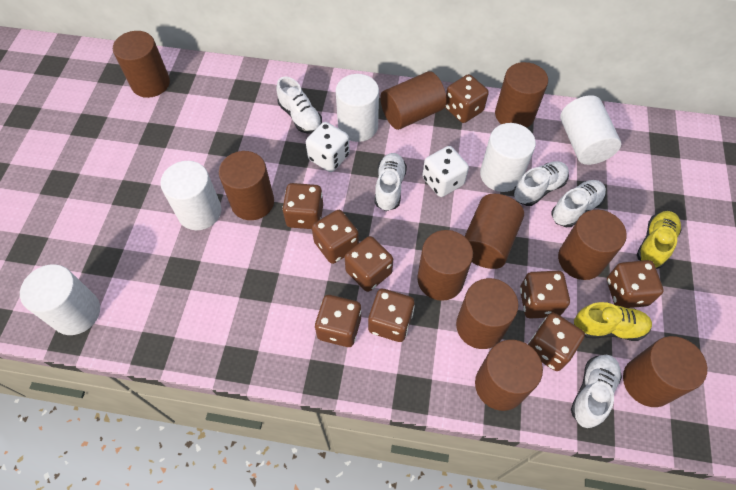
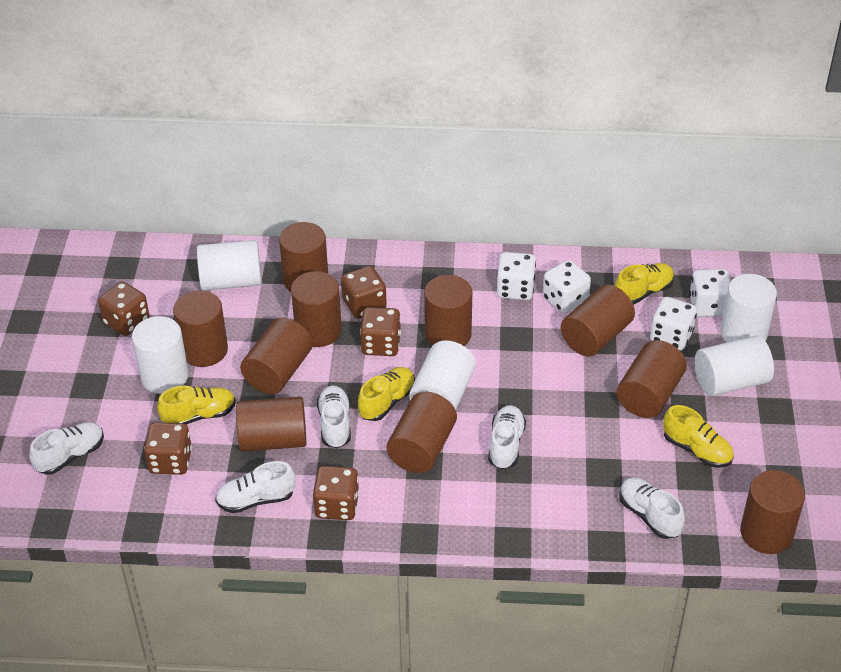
brown dice: [282,183,323,229] [312,210,359,264] [315,295,361,347] [345,236,393,292] [368,289,415,342] [445,74,489,123] [520,271,570,319] [528,313,585,371] [607,260,663,308] = 9 -> [98,281,149,336] [144,422,192,475] [313,466,359,520] [341,266,387,319] [360,307,401,356] = 5
white dice: [306,122,350,172] [422,146,469,197] = 2 -> [497,252,536,300] [543,260,591,314] [650,297,697,351] [689,269,731,317] = 4
yellow shoe: [574,302,652,341] [637,211,681,269] = 2 -> [157,386,236,425] [358,367,415,421] [615,263,674,305] [663,405,734,468] = 4

